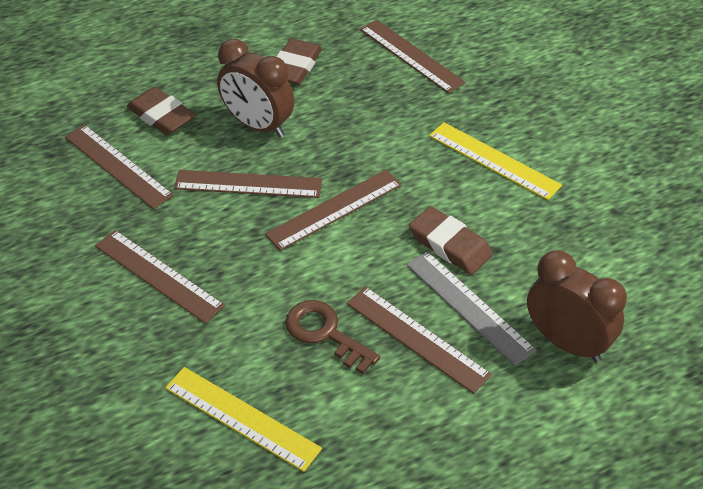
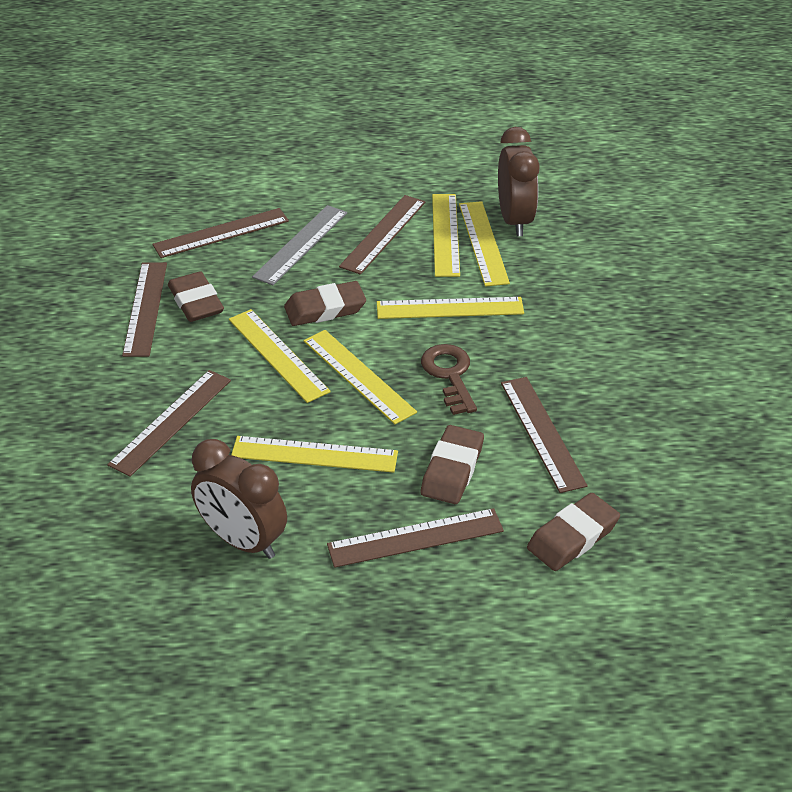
brown eraser: [127,87,196,135] [276,38,322,85] [409,206,493,275] = 3 -> [168,271,224,322] [284,281,366,326] [421,425,484,504] [527,493,620,571] = 4
yellow ruler: [165,367,322,472] [429,122,562,200] = 2 -> [229,309,331,403] [231,436,398,473] [304,330,417,424] [377,297,524,319] [432,194,460,277] [459,201,510,287] = 6

